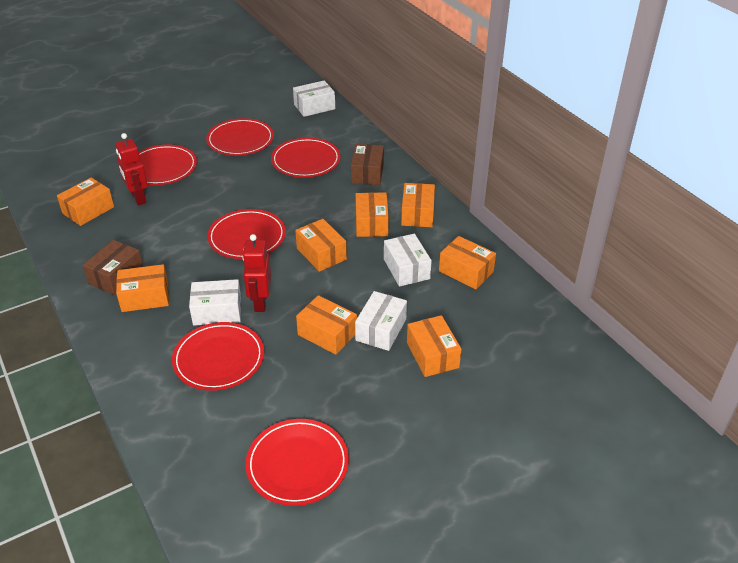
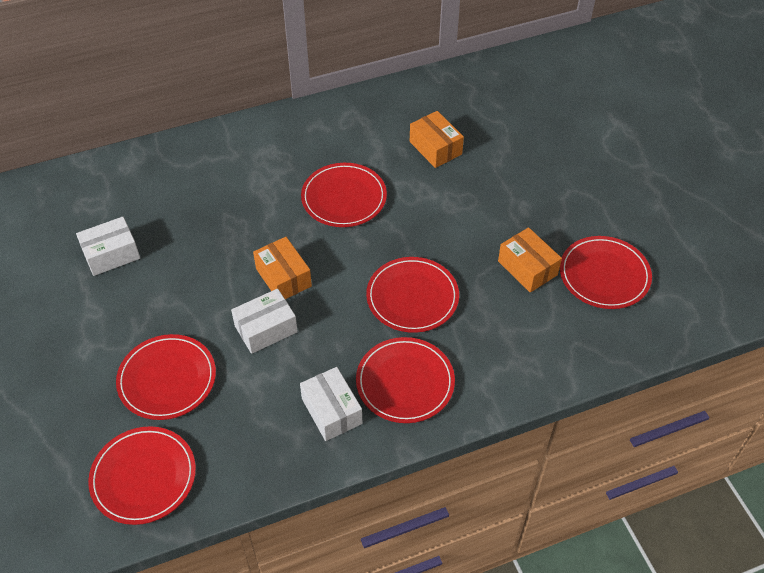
brown box: [83,240,143,295] [351,144,384,185] = 2 -> none = 0
orange box: [57,177,114,226] [116,264,169,312] [295,219,347,272] [296,295,357,355] [356,192,389,237] [401,183,435,227] [407,315,462,377] [439,236,496,289] = 8 -> [253,237,312,299] [410,111,464,168] [498,227,562,292] = 3
red robot: [115,133,148,205] [242,234,271,312] = 2 -> none = 0
white box: [189,279,241,326] [293,80,335,117] [355,291,407,351] [384,234,432,287] = 4 -> [76,217,140,276] [231,289,298,354] [300,367,362,441] = 3

